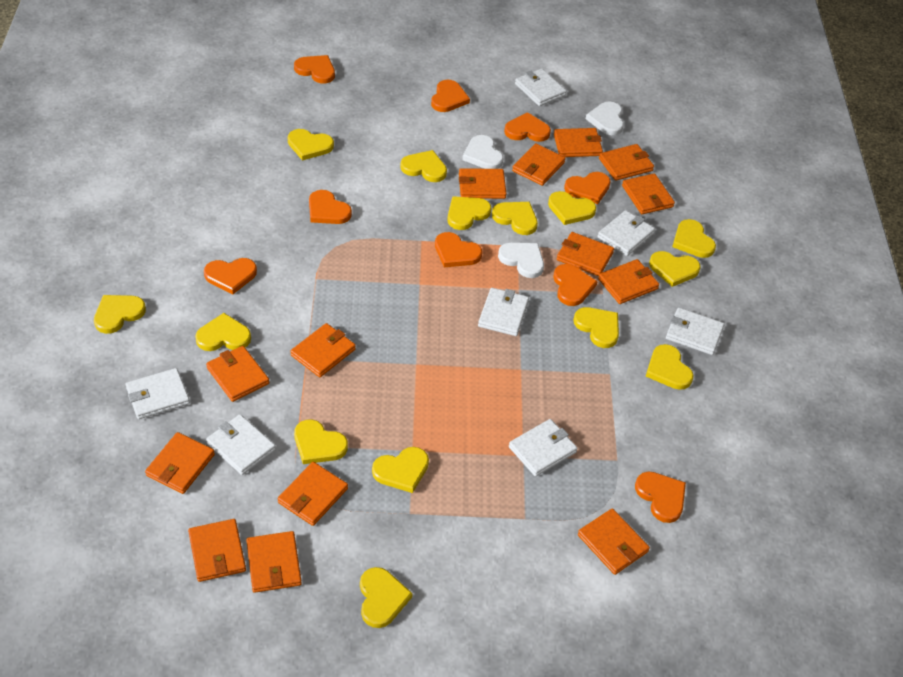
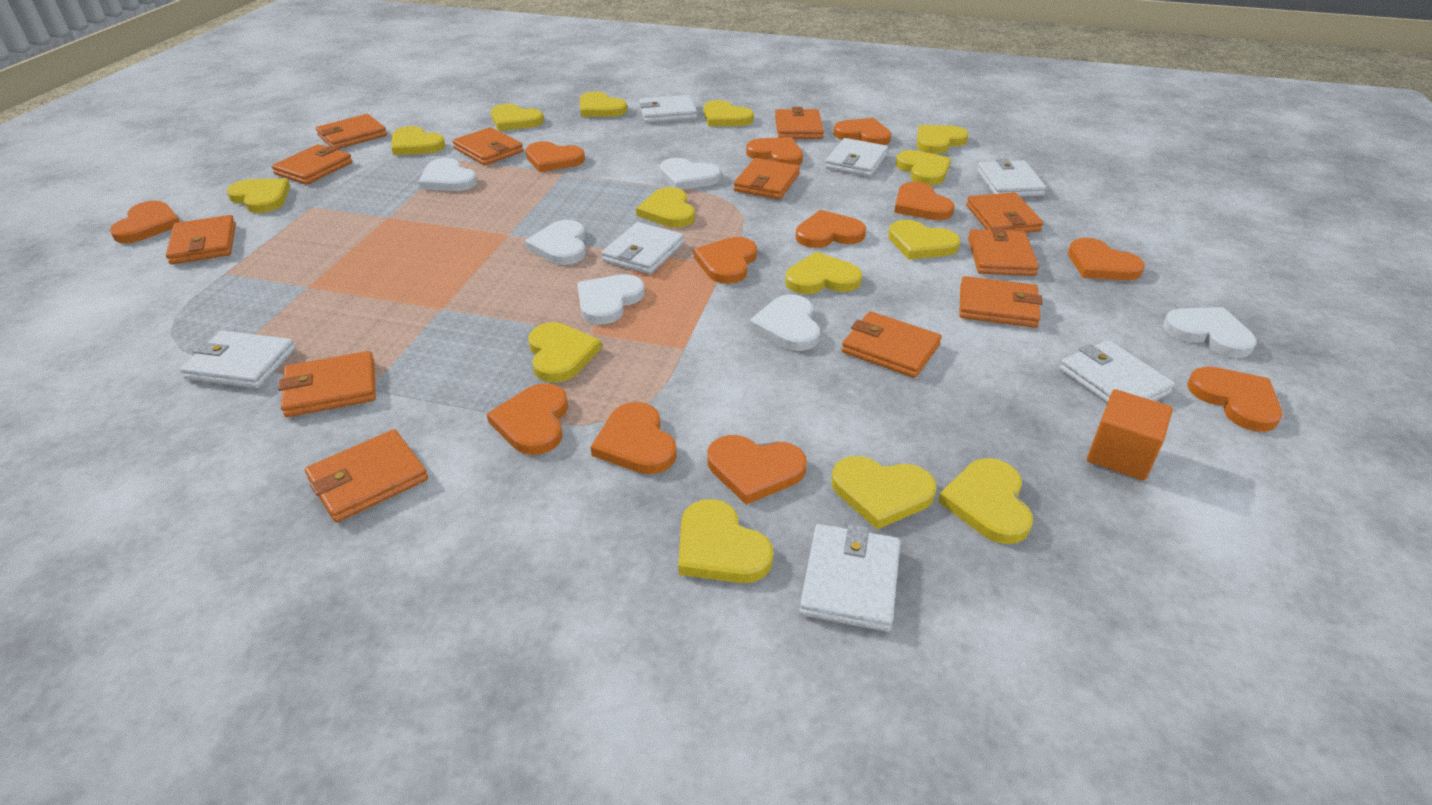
orange cube: none = 0 -> [1087,389,1173,481] = 1
orange heart: [204,258,257,294] [294,55,335,83] [309,190,352,224] [431,80,470,112] [435,232,482,267] [504,112,551,142] [553,264,598,306] [564,172,611,204] [635,472,686,523] = 9 -> [110,201,180,243] [487,383,568,455] [525,141,585,172] [591,402,677,474] [694,237,757,284] [707,435,807,505] [746,137,803,165] [796,210,866,248] [833,118,891,145] [894,182,954,220] [1068,238,1145,280] [1187,367,1282,432] = 12
orange wallet: [145,432,215,494] [188,519,246,582] [206,346,269,402] [246,531,302,593] [278,462,348,526] [290,323,356,377] [459,168,507,199] [512,143,566,186] [554,128,603,157] [557,232,614,276] [578,508,650,575] [598,259,659,304] [599,144,654,181] [622,173,675,214] = 14 -> [166,215,236,264] [272,144,353,185] [278,351,376,417] [305,429,428,522] [316,114,387,149] [452,127,523,165] [734,158,800,199] [775,107,824,139] [842,311,942,378] [959,276,1043,328] [966,192,1043,233] [968,227,1039,276] = 12
white heart: [462,135,503,169] [498,243,544,278] [586,101,624,135] = 3 -> [419,158,477,191] [525,220,586,265] [577,274,645,324] [660,158,721,190] [749,294,820,351] [1163,307,1256,358] = 6

